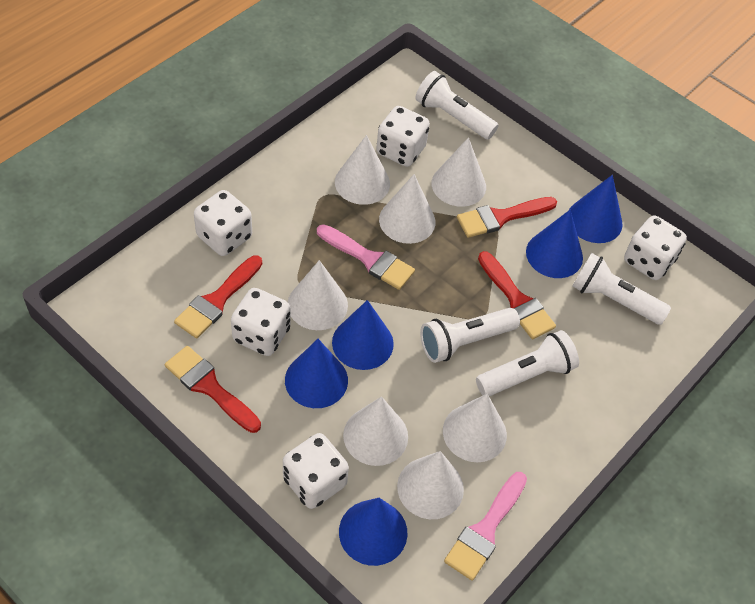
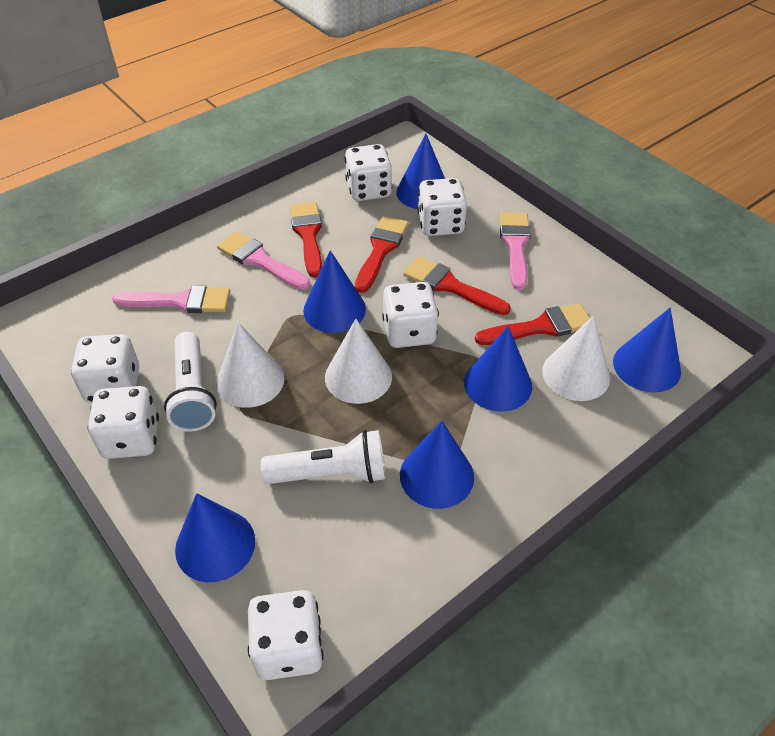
blue cone: [285,339,348,408] [332,300,394,370] [339,498,407,566] [526,210,583,278] [569,175,622,243] = 5 -> [175,493,255,582] [303,250,366,333] [396,134,445,209] [400,421,474,509] [464,326,532,412] [613,308,681,393] = 6
pink brush: [317,224,415,290] [444,472,527,581] = 2 -> [112,285,230,313] [217,231,310,290] [500,212,531,290] = 3
white cone: [288,260,348,330] [335,135,390,205] [343,396,408,466] [379,174,435,244] [397,451,464,519] [432,137,486,207] [443,394,507,462] = 7 -> [216,322,284,408] [325,319,392,404] [542,316,610,401] = 3
white dice: [194,190,252,256] [231,288,290,356] [283,433,349,509] [376,106,430,167] [624,215,687,280] = 5 -> [71,334,139,403] [88,386,159,459] [248,590,323,680] [345,144,392,201] [382,282,439,348] [417,178,467,236] = 6
white flashlight: [415,71,498,140] [420,308,520,363] [476,330,579,396] [573,253,671,325] = 4 -> [164,332,217,432] [261,430,386,484] = 2

